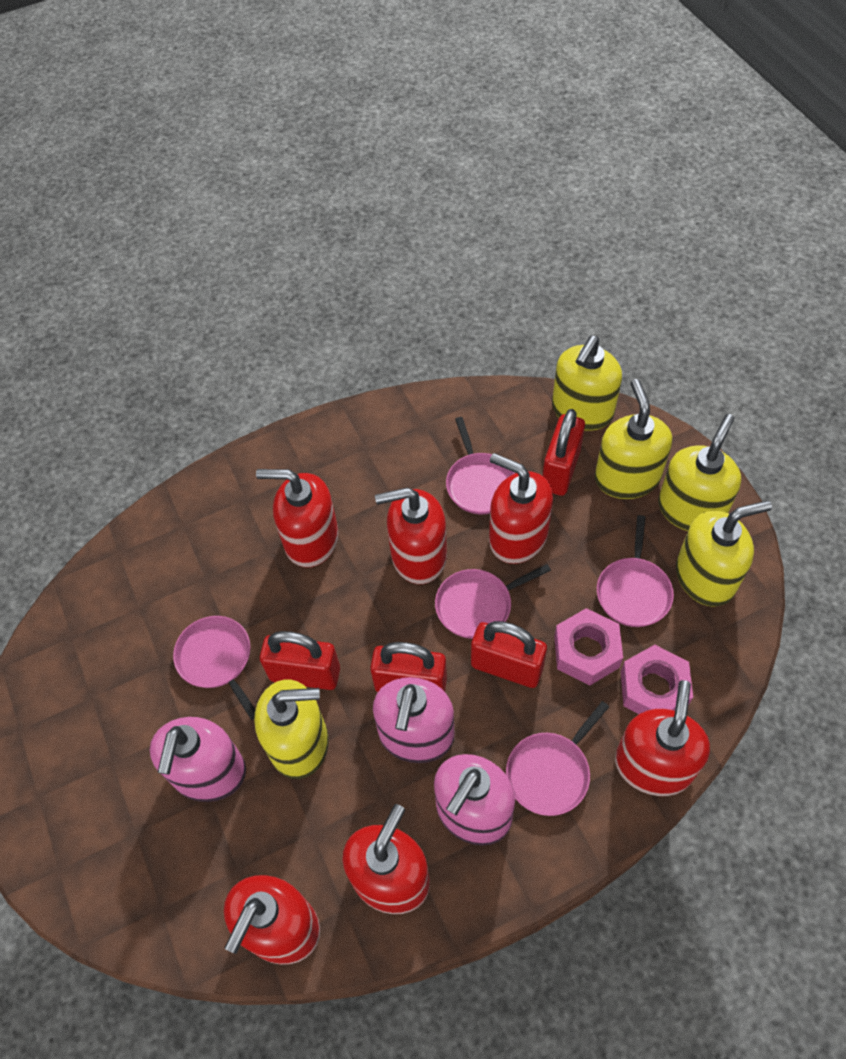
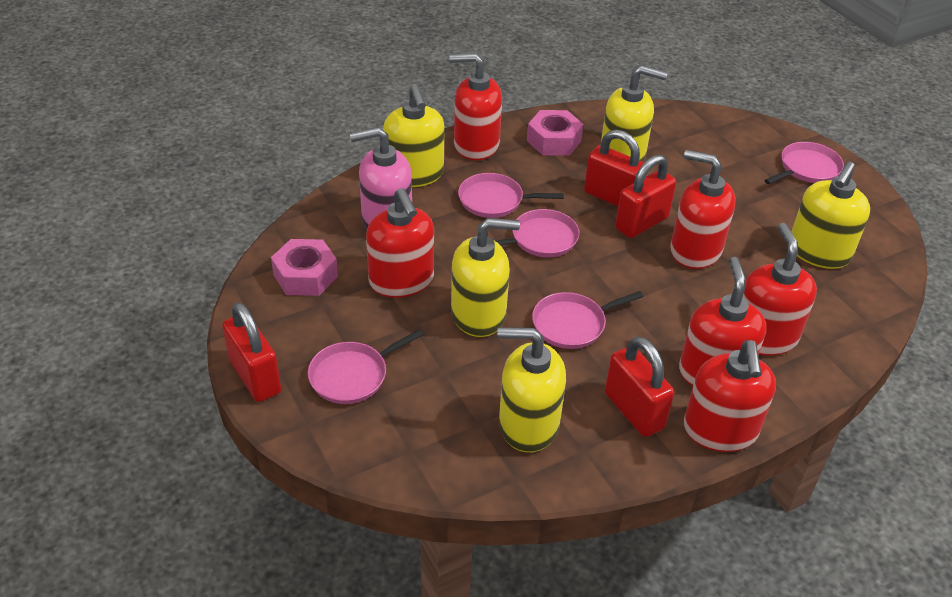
pink soap dispenser: [150,717,246,802] [373,677,454,763] [434,754,515,845] = 3 -> [350,127,412,229] = 1

